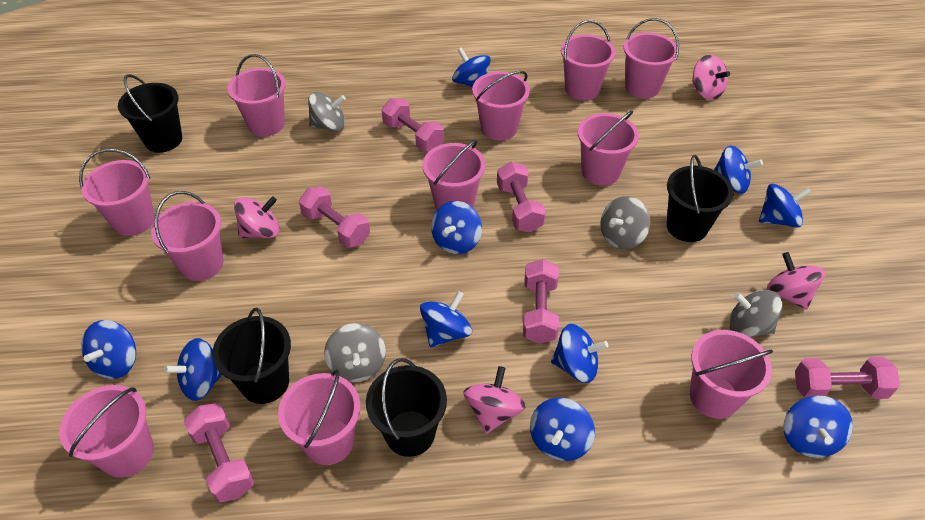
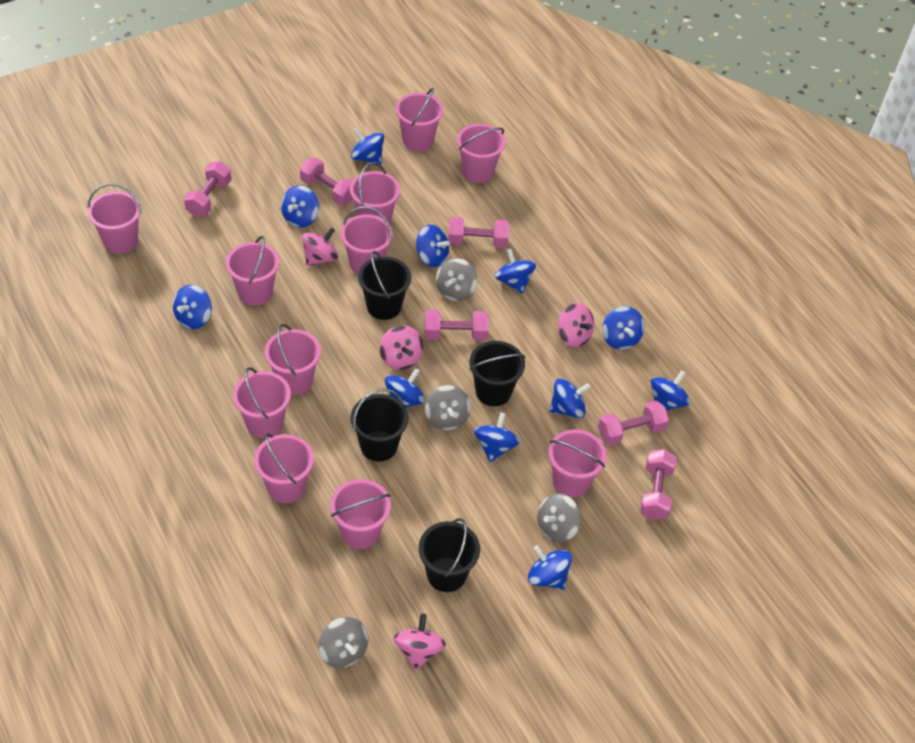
blue spinning top: [81,320,136,379] [164,338,222,401] [420,291,472,347] [431,201,482,254] [452,47,491,87] [530,398,595,461] [551,324,608,383] [714,145,763,194] [759,184,811,228] [783,396,853,458] = 10 -> [173,285,212,329] [281,185,319,228] [351,128,384,165] [385,368,425,408] [416,225,450,267] [474,412,520,462] [495,249,536,294] [528,545,572,590] [550,379,591,418] [602,306,644,350] [651,370,690,411] = 11

